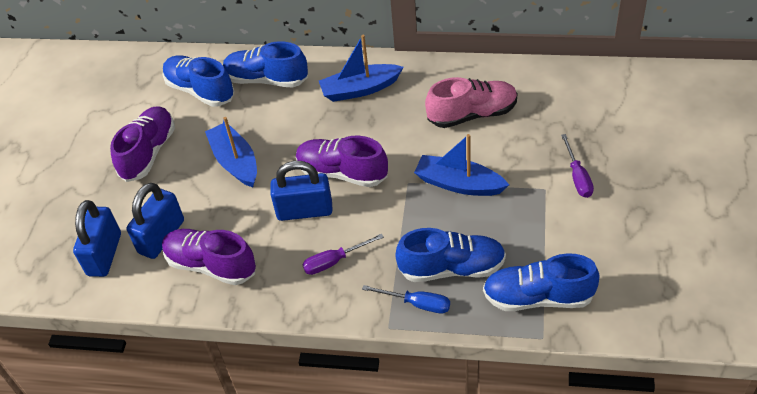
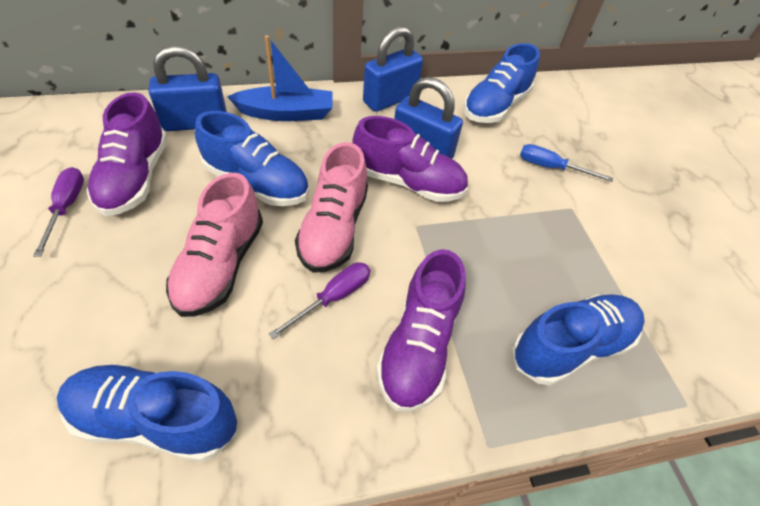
blue boat: [205,117,257,187] [319,35,403,102] [414,134,509,196] = 3 -> [227,35,332,121] = 1
pink shoe: [425,77,517,128] = 1 -> [166,173,263,317] [295,142,368,273] = 2

